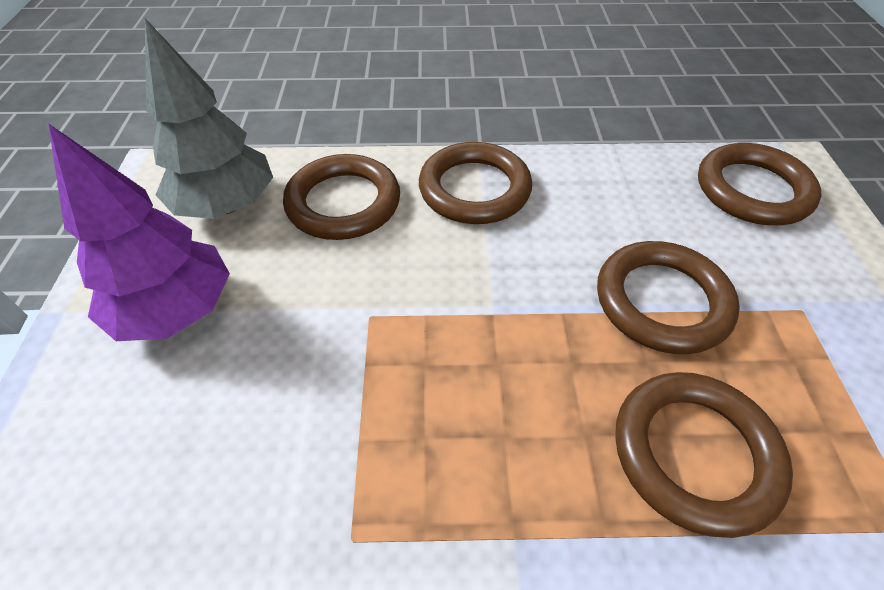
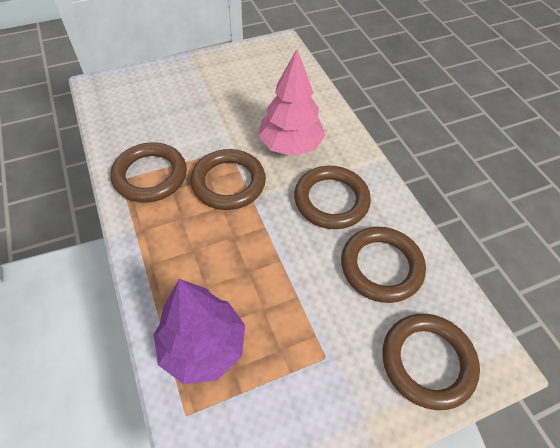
grey tree: [145,18,273,219] = 1 -> none = 0
pink tree: none = 0 -> [258,49,325,156] = 1

